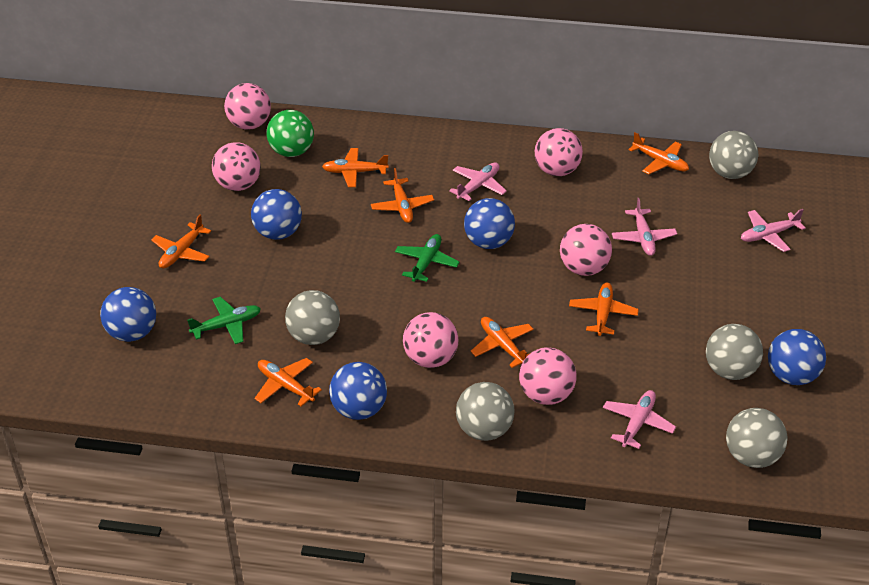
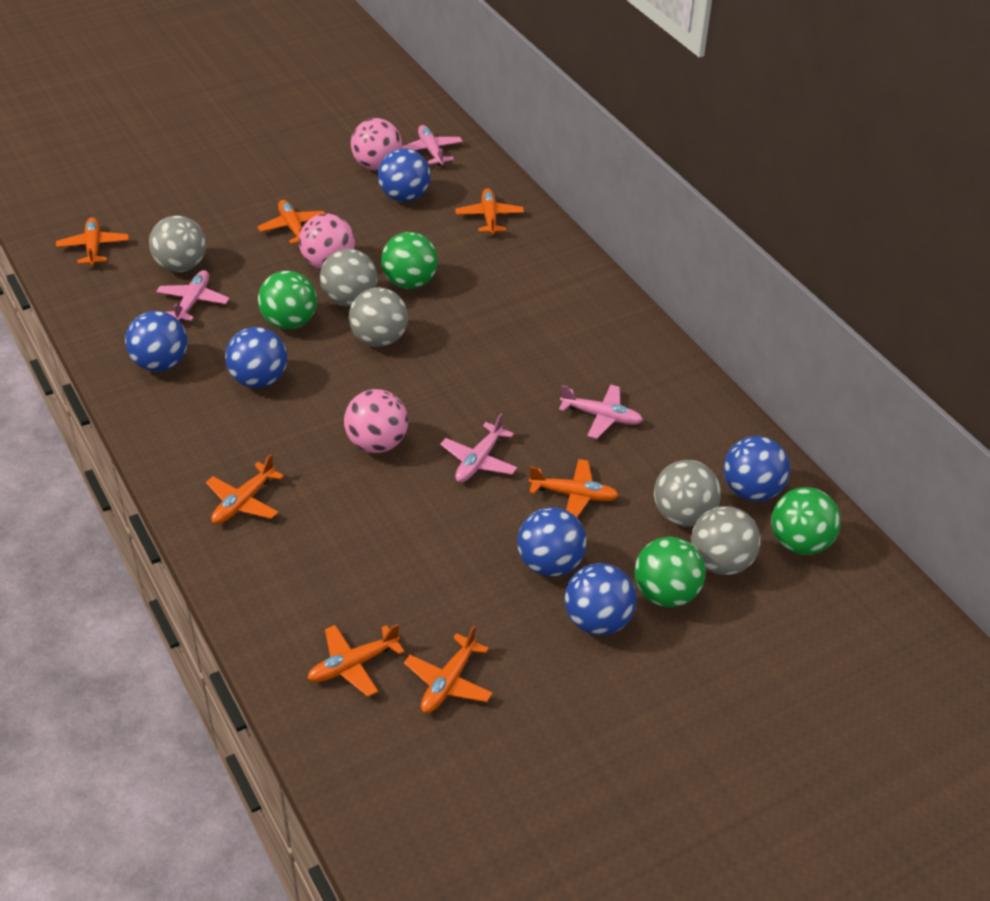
blue ball: [100,287,156,342] [251,189,302,240] [329,362,387,420] [464,198,515,249] [768,329,826,385] = 5 -> [125,311,188,372] [225,327,287,388] [378,148,431,202] [517,507,587,577] [565,563,637,636] [723,436,790,501] = 6
green ball: [267,110,314,157] = 1 -> [258,271,317,329] [381,232,438,289] [634,537,706,607] [771,487,841,555] = 4
green plane: [187,297,261,344] [395,234,460,282] = 2 -> none = 0
pink ball: [212,142,261,191] [224,83,271,130] [403,312,459,368] [519,347,576,405] [535,128,583,176] [560,224,612,276] = 6 -> [299,214,355,269] [344,389,408,453] [351,118,402,171] = 3

